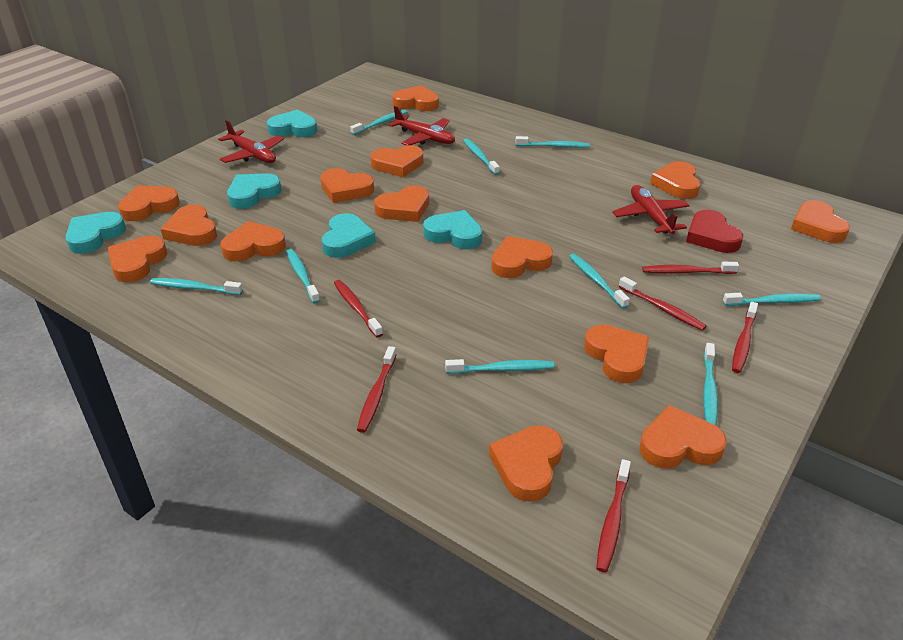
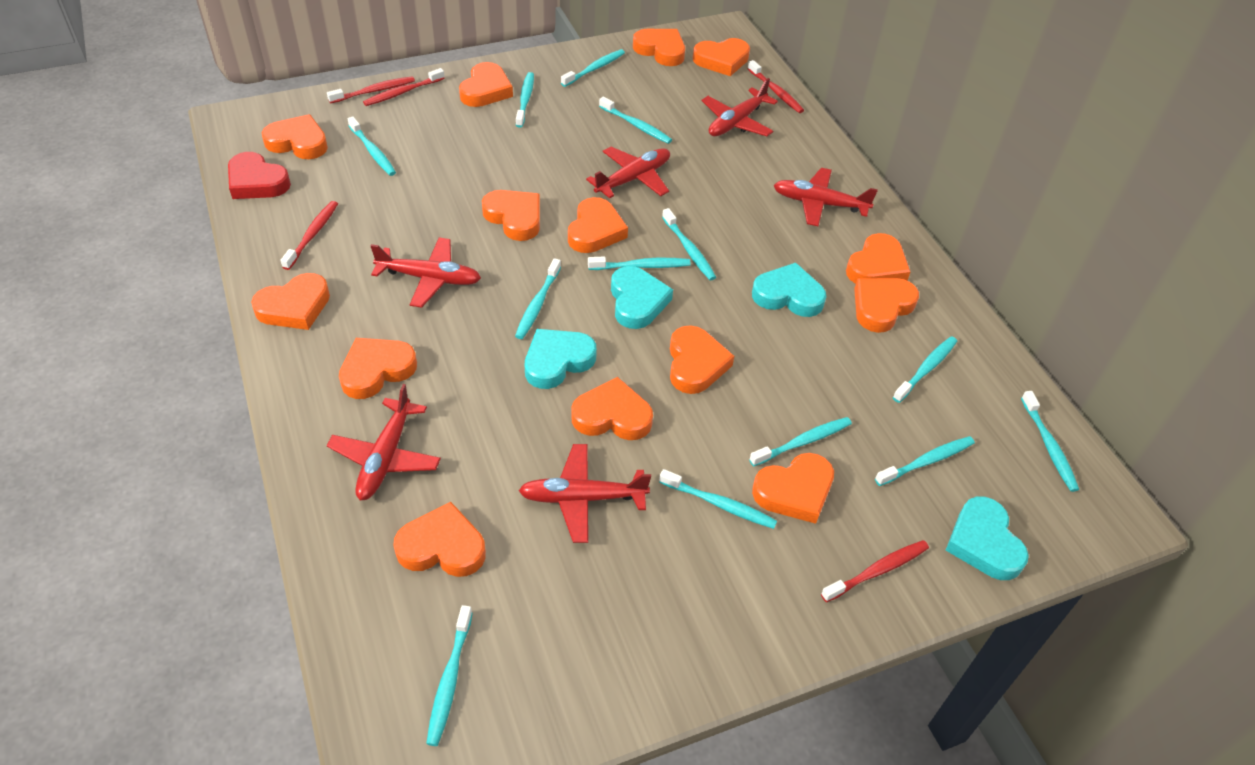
red plane: [218,120,284,163] [388,106,455,145] [612,185,690,234] = 3 -> [327,384,441,501] [371,237,481,308] [518,444,651,543] [586,147,670,198] [701,78,778,136] [773,168,878,226] = 6
red toothbrush: [334,280,383,338] [357,346,396,433] [596,459,631,573] [619,277,707,331] [642,262,739,274] [732,302,758,373] = 6 -> [280,201,338,270] [327,76,415,104] [363,68,445,106] [748,60,804,113] [821,540,929,602] = 5
turquoise heart: [65,212,126,254] [227,173,282,209] [267,109,317,137] [322,213,376,258] [423,210,482,249] = 5 -> [525,329,597,389] [611,266,673,329] [752,263,826,317] [946,497,1029,580] = 4
turquoise toothbrush: [150,278,243,295] [286,249,320,304] [350,110,407,135] [445,359,554,374] [463,138,500,175] [516,136,590,148] [569,254,630,309] [703,343,718,426] [723,293,821,306] = 9 -> [347,116,396,176] [426,605,473,746] [515,258,561,339] [516,72,534,128] [561,49,625,87] [588,257,691,270] [599,97,672,144] [659,469,777,529] [662,208,716,280] [749,417,852,466] [875,436,975,486] [893,336,957,403] [1021,391,1079,492] = 13

